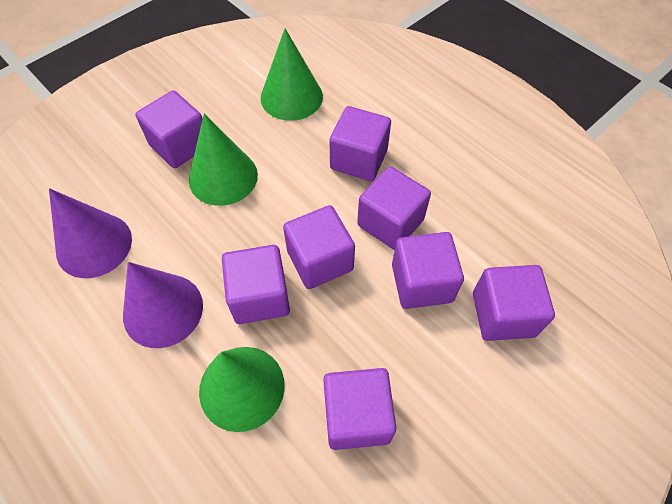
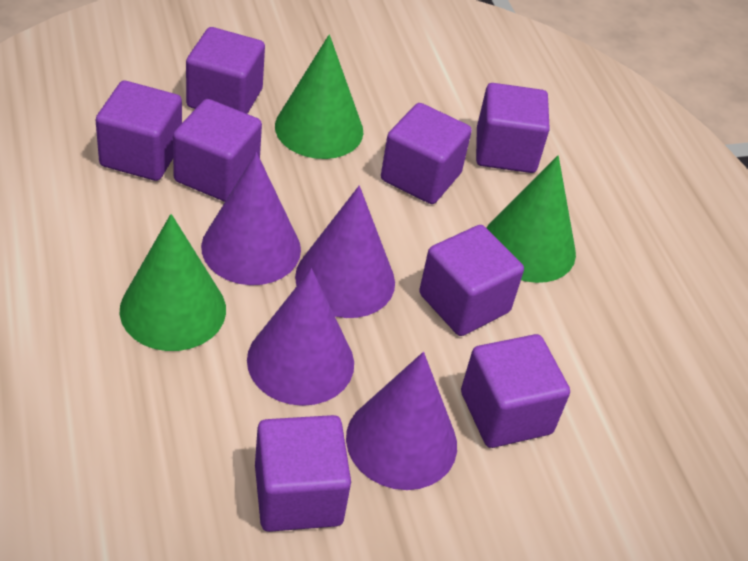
purple cone: [49,188,132,278] [123,262,203,348] = 2 -> [201,152,301,285] [247,268,354,406] [295,186,395,318] [346,352,457,490] = 4

